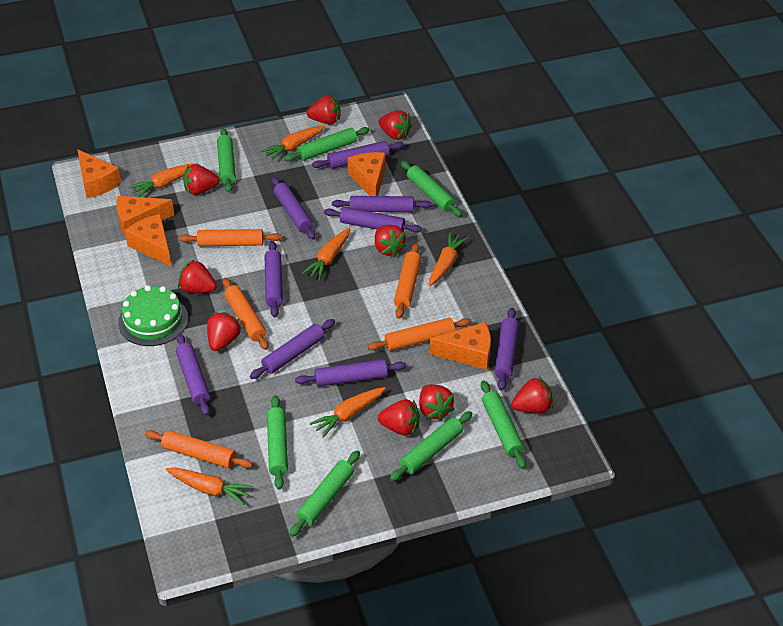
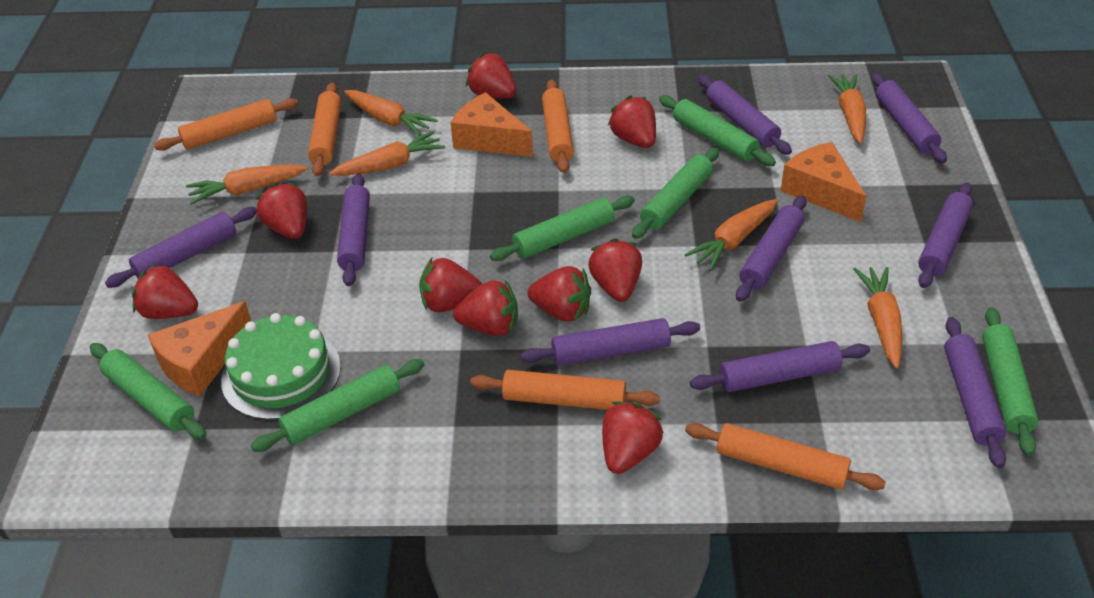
green rolling pin: [217,128,236,193] [267,395,288,490] [284,127,370,161] [290,450,360,537] [390,411,472,481] [401,161,462,217] [481,380,526,469] = 7 -> [90,343,207,439] [251,359,425,452] [490,196,635,261] [632,148,719,239] [659,95,776,166] [982,307,1039,456] = 6
orange cheese: [77,149,121,198] [117,196,174,236] [125,214,171,266] [347,152,386,196] [430,322,491,370] = 5 -> [148,301,251,396] [450,92,533,157] [781,142,867,222] = 3

